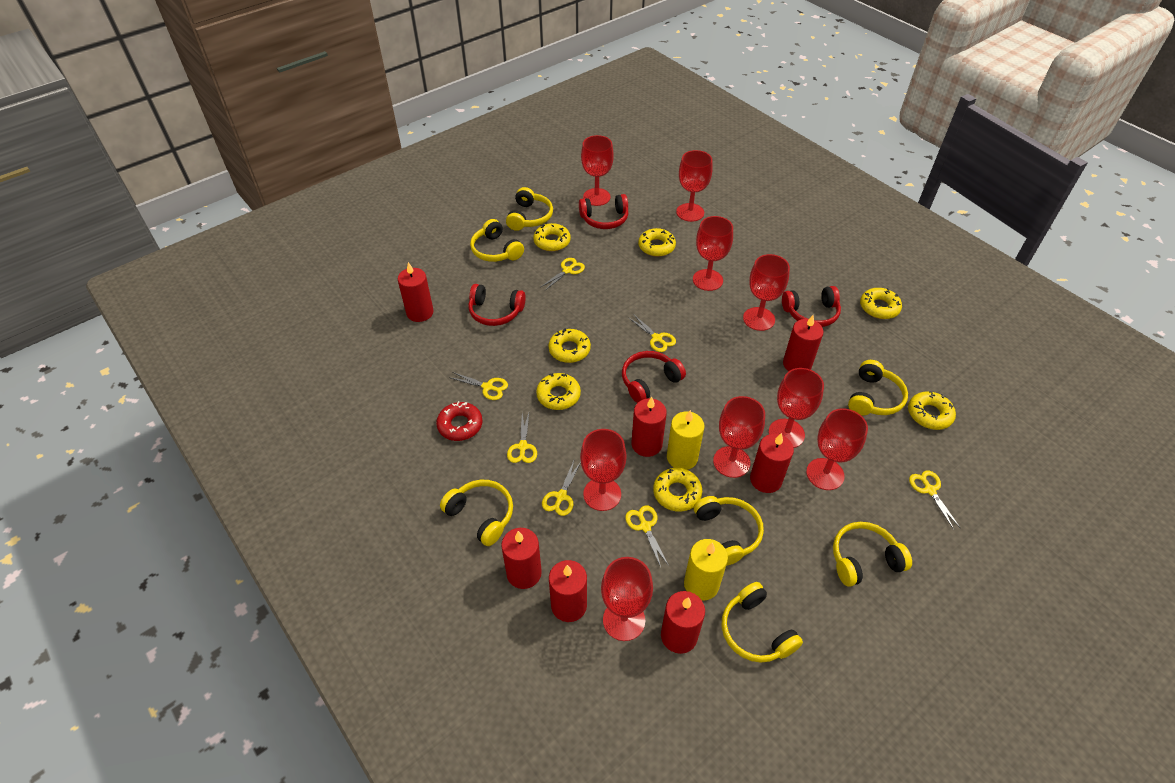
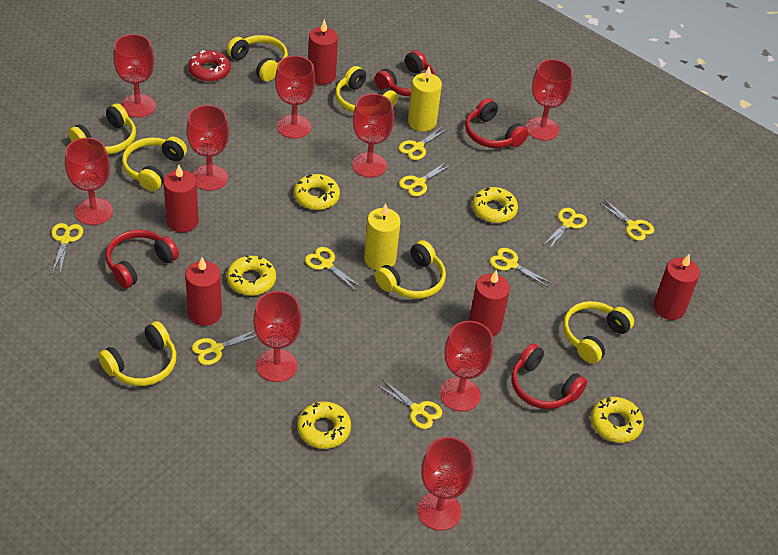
red candle: [398,262,434,322] [501,528,542,589] [549,560,587,622] [631,397,667,457] [661,591,705,654] [750,433,794,493] [783,315,823,371] = 7 -> [163,165,199,233] [185,258,222,326] [308,19,338,85] [469,270,510,336] [653,254,700,320] = 5
yellow donut: [533,223,571,251] [536,373,581,410] [548,328,591,363] [638,228,676,257] [653,468,702,512] [860,288,902,319] [908,391,956,430] = 7 -> [227,255,276,296] [294,174,340,210] [297,401,351,449] [472,187,518,223] [591,397,644,443] = 5
yellow scissors: [449,372,508,400] [507,413,537,463] [541,258,585,290] [542,461,581,516] [625,506,669,567] [628,314,676,352] [909,470,960,530] = 7 -> [51,223,83,274] [192,331,257,365] [305,247,362,290] [377,379,442,429] [398,126,448,160] [399,162,451,196] [490,248,551,288] [542,208,587,249] [598,198,654,241] = 9

